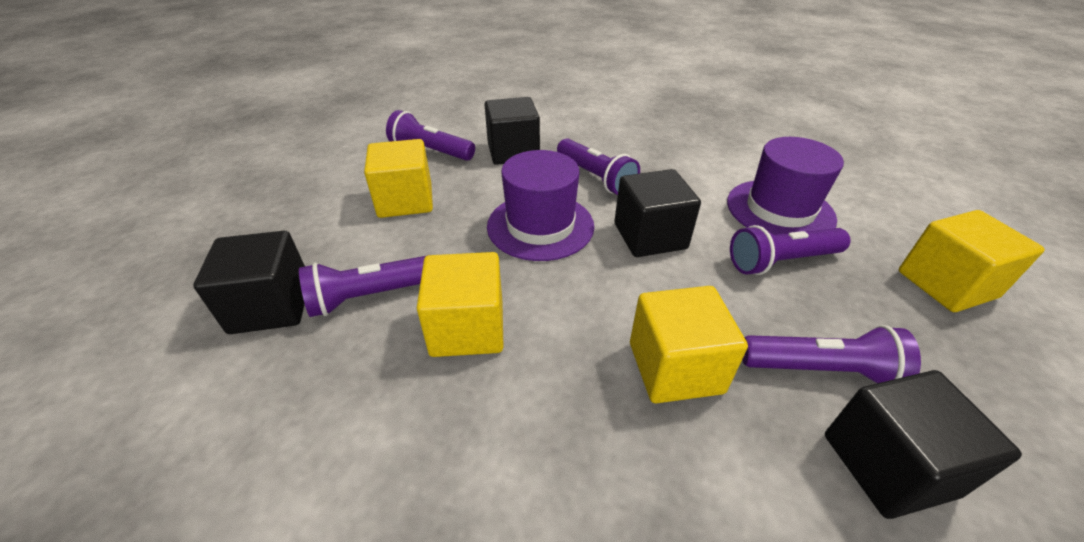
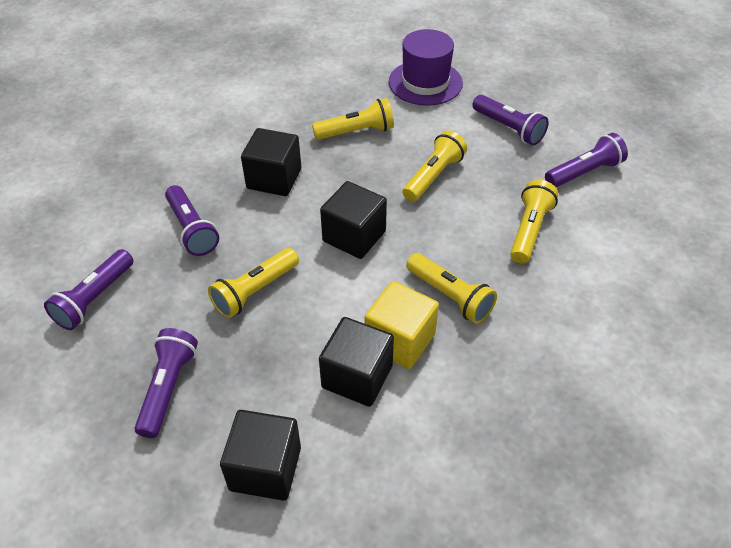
purple hat: [487,150,594,261] [727,137,844,235] = 2 -> [389,29,463,106] = 1
yellow cube: [364,139,433,218] [417,252,504,357] [630,286,748,403] [899,210,1045,312] = 4 -> [365,281,439,369] = 1
yellow flashlight: none = 0 -> [208,248,299,318] [312,98,394,140] [402,130,467,202] [406,253,497,324] [510,180,558,263] = 5

